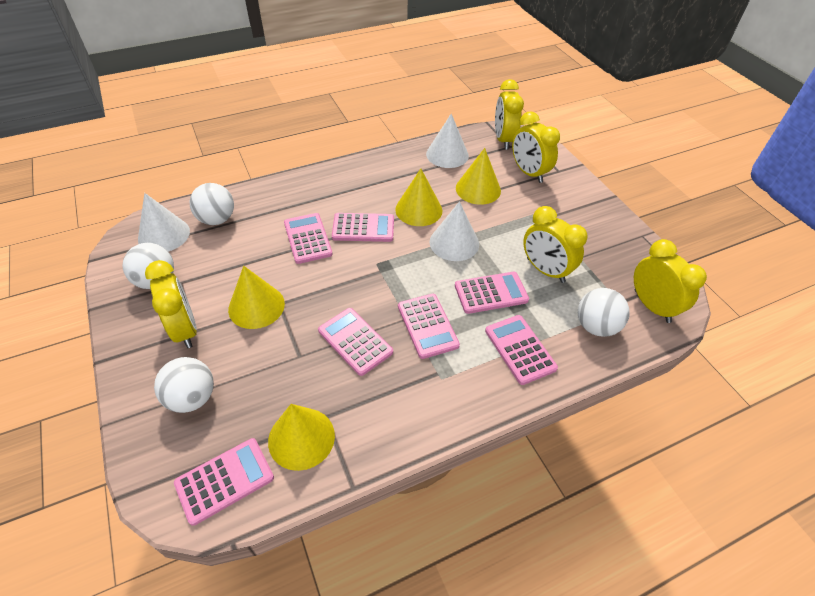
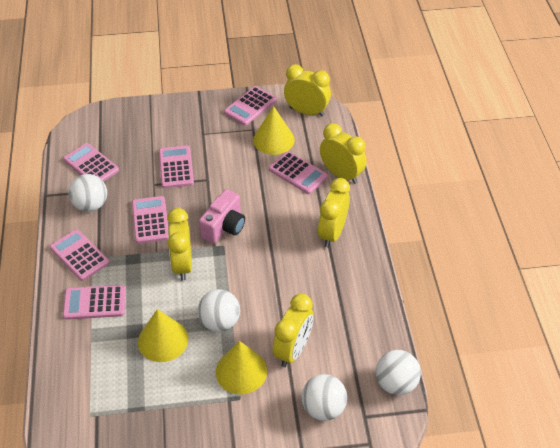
pink camera: none = 0 -> [199,189,245,243] = 1
white cone: [138,193,190,252] [426,114,469,168] [430,201,479,261] = 3 -> none = 0
yellow cone: [228,266,285,329] [268,404,335,471] [395,168,442,226] [456,148,501,205] = 4 -> [138,309,188,362] [216,341,267,394] [253,106,295,155] = 3

